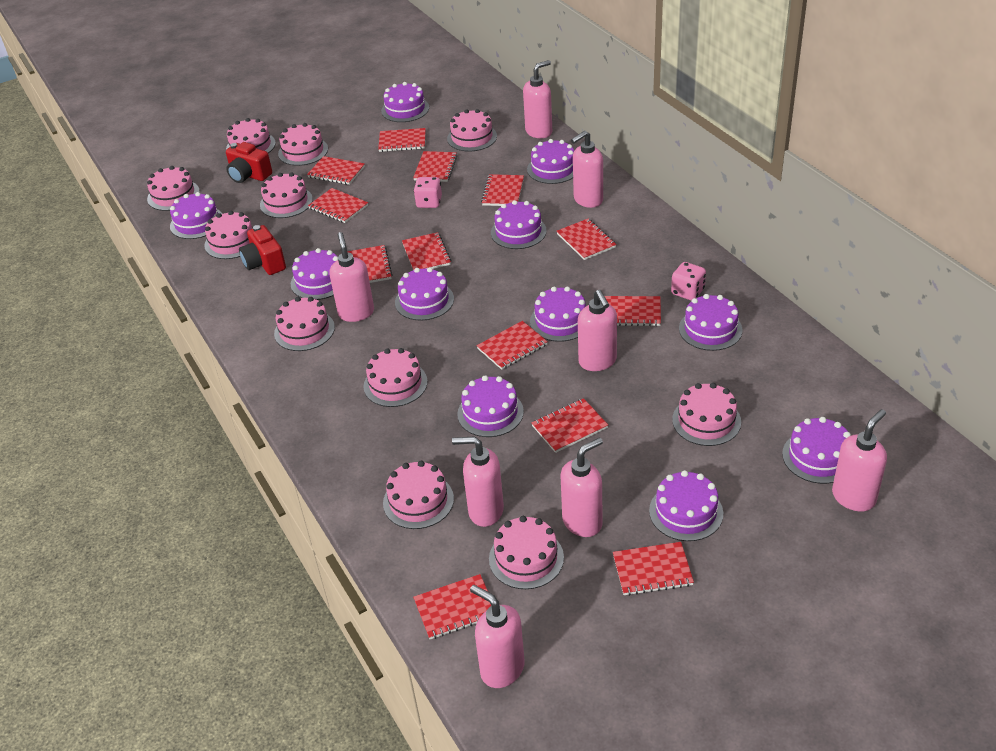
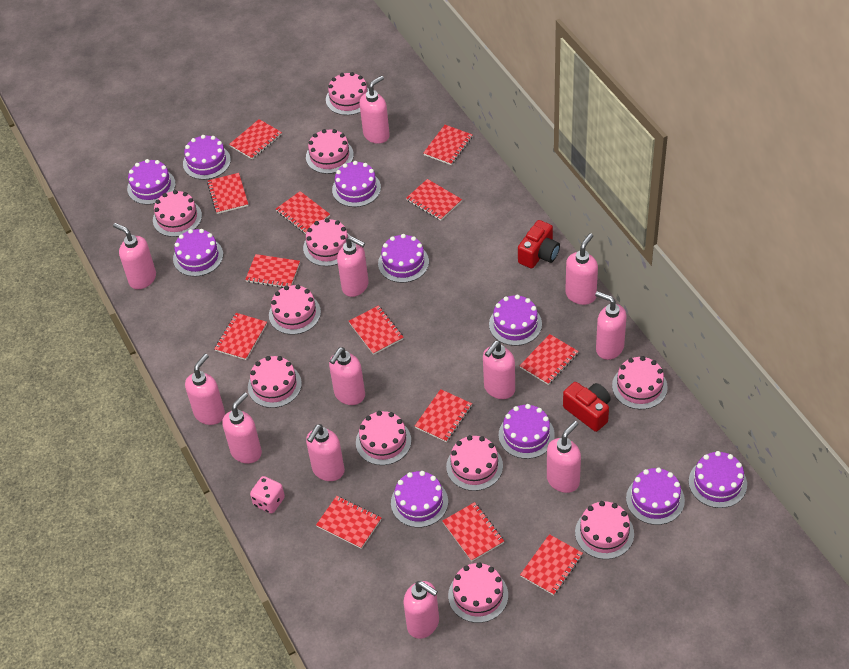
pink dice: [414,177,442,208] [671,262,706,301] = 2 -> [250,476,285,514] = 1
pink soap dispenser: [330,232,374,322] [452,436,504,527] [470,585,524,688] [523,60,552,138] [560,437,603,537] [571,131,603,208] [578,290,617,371] [832,409,887,511] = 8 -> [113,223,156,289] [185,354,225,425] [222,392,262,464] [306,424,345,481] [329,347,365,405] [337,236,369,297] [359,76,390,144] [403,581,439,639] [483,341,515,399] [547,421,581,493] [565,233,598,305] [595,291,627,360] = 12
purple cake: [170,192,222,239] [291,248,338,300] [381,82,429,122] [395,267,454,321] [457,375,524,437] [491,200,547,249] [527,139,574,184] [530,287,586,342] [649,470,723,541] [679,294,742,351] [782,417,851,484] = 11 -> [127,159,176,205] [173,229,223,277] [183,135,231,180] [332,161,381,207] [378,234,429,283] [391,471,448,527] [489,295,542,346] [499,404,555,459] [626,467,685,525] [689,451,747,508] = 10

